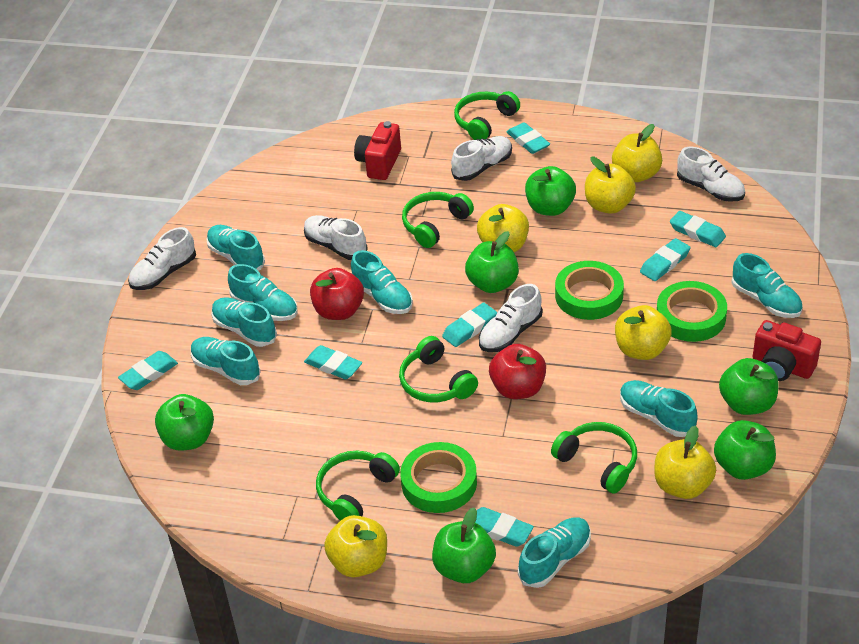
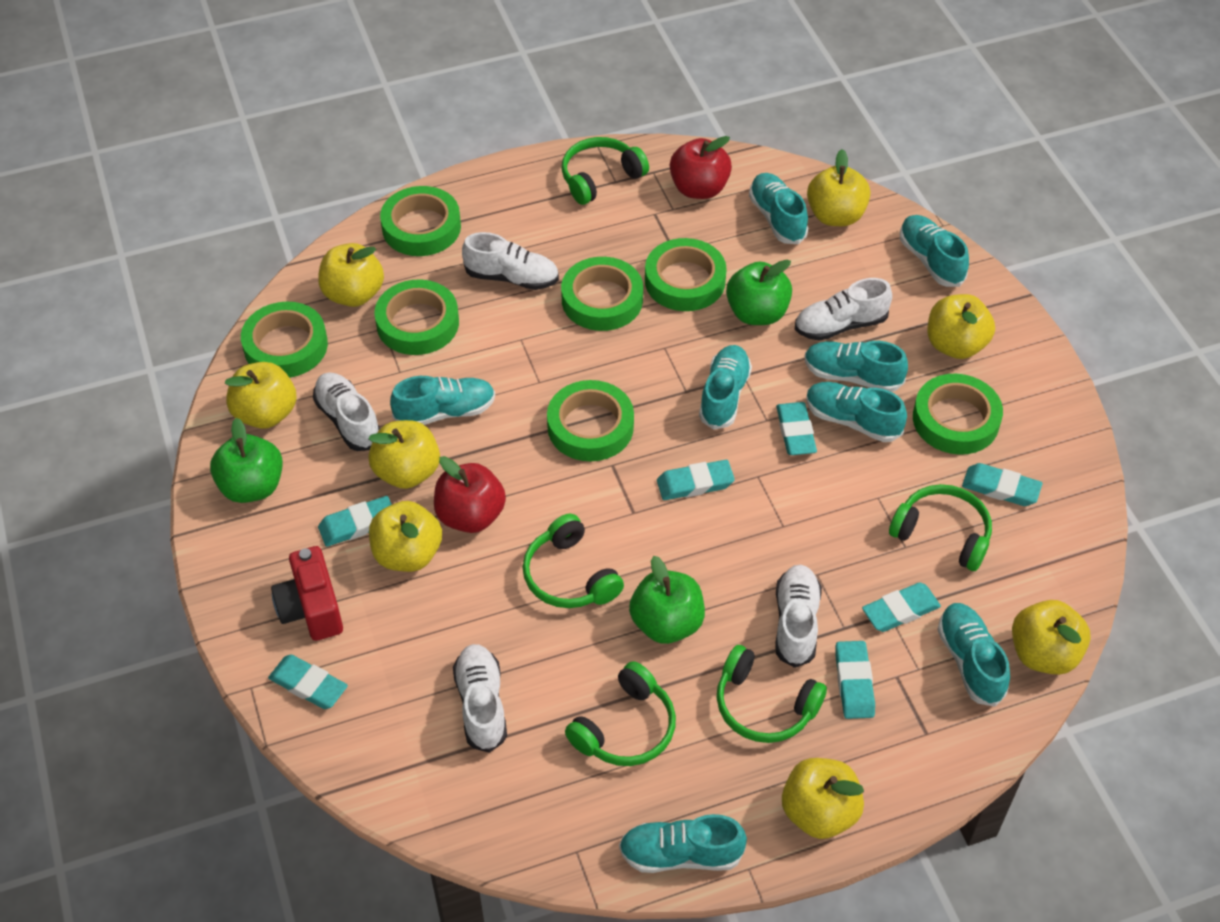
green apple: [155,394,214,450] [432,507,496,583] [465,231,519,293] [525,166,576,216] [714,420,776,480] [719,358,779,415] = 6 -> [210,418,283,503] [629,556,705,644] [726,260,792,325] = 3
green tape: [400,442,477,513] [555,261,624,320] [657,281,727,342] = 3 -> [241,302,328,378] [374,280,459,355] [380,186,461,256] [547,380,634,461] [561,257,643,331] [645,238,727,311] [913,374,1003,455] = 7
red camera: [354,121,401,180] [753,320,821,381] = 2 -> [271,546,343,641] = 1
yellow apple: [324,515,387,577] [477,204,529,252] [585,157,636,214] [612,124,662,182] [615,305,672,360] [655,426,716,499] = 6 -> [225,362,296,429] [318,243,384,307] [368,420,440,489] [369,501,442,572] [782,758,864,839] [807,149,870,226] [927,294,995,359] [1012,600,1091,675] = 8

